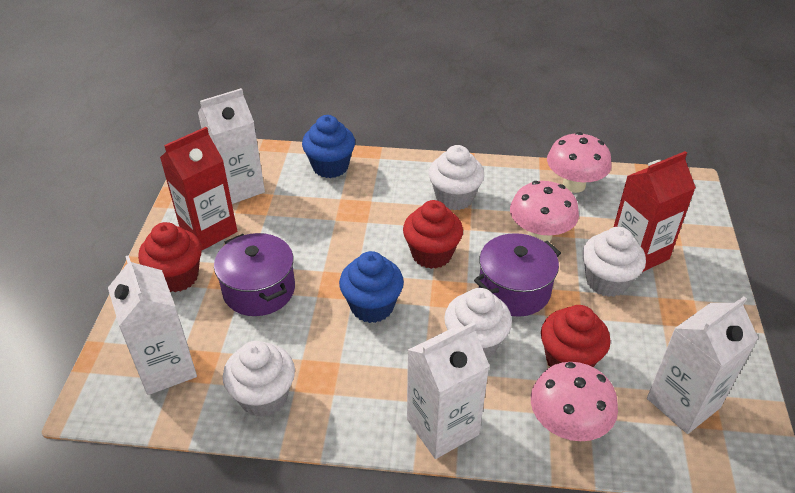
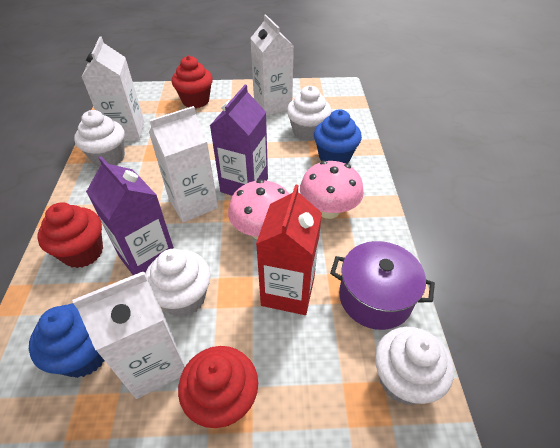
pink mushroom: [510,181,579,242] [531,362,618,441] [547,132,612,193] = 3 -> [228,179,289,239] [300,161,364,219] = 2
purple carton: none = 0 -> [86,156,174,275] [210,85,268,196] = 2
purple pot: [214,233,295,316] [474,233,561,317] = 2 -> [330,241,435,330] = 1
red carton: [160,127,237,250] [614,151,696,272] = 2 -> [256,184,322,315] = 1

